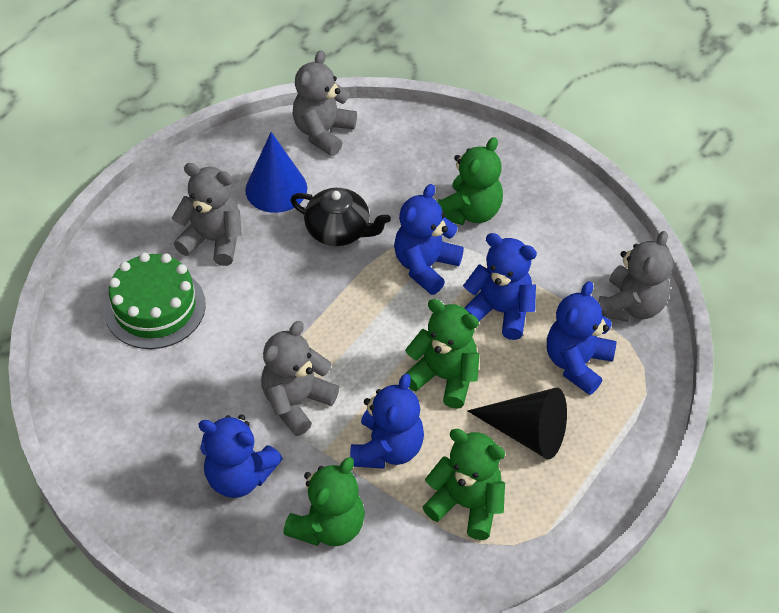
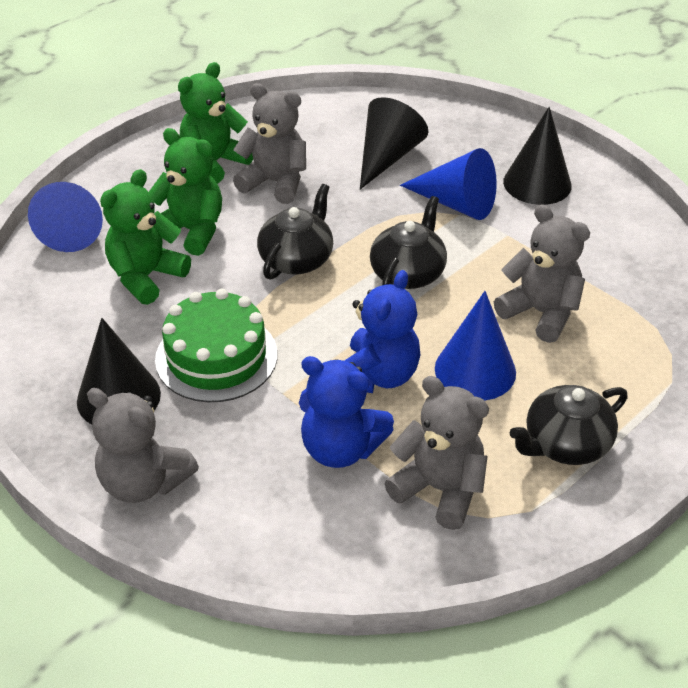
black cone: [467,388,567,459] = 1 -> [77,318,161,425] [360,97,429,189] [503,107,572,205] = 3
black teapot: [290,188,391,246] = 1 -> [257,184,333,280] [370,196,447,289] [510,385,628,465] = 3
blue cone: [245,132,307,213] = 1 -> [28,182,103,252] [400,148,497,220] [435,291,516,401] = 3
blue teddy bear: [198,415,283,498] [350,374,424,469] [394,184,464,295] [463,233,537,340] [547,281,617,395] = 5 -> [299,356,394,468] [344,270,420,393] = 2
green teddy bear: [283,457,365,546] [405,299,480,409] [422,429,505,540] [437,137,503,225] = 4 -> [100,169,191,305] [149,128,222,256] [178,62,253,184] = 3

